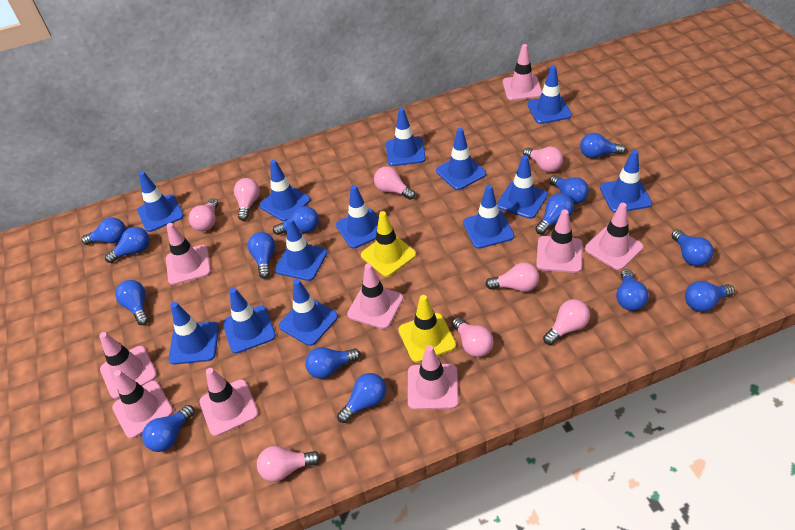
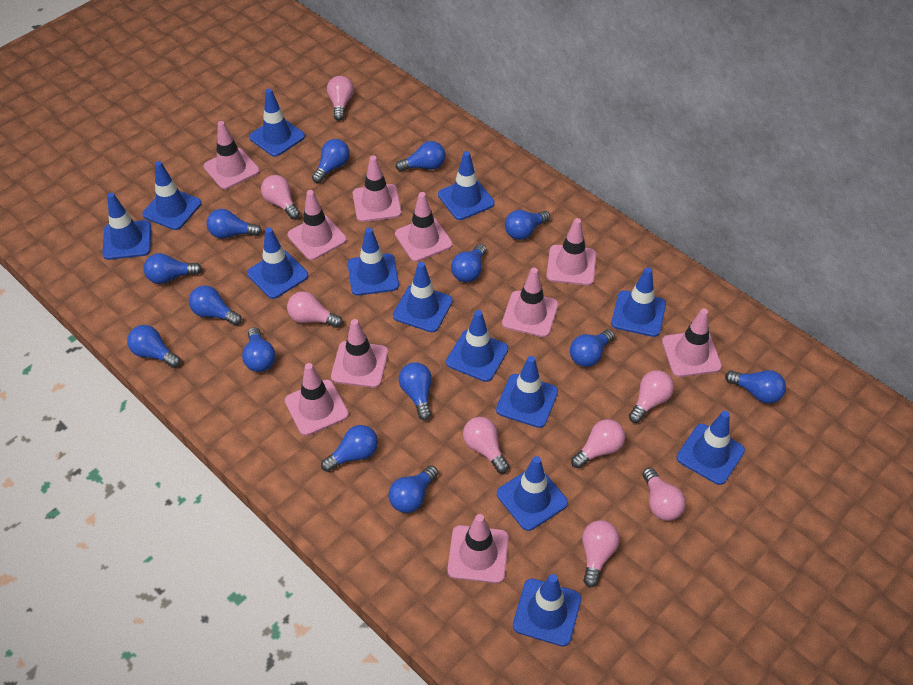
pink traffic cone: [99,332,157,399] [112,370,173,439] [166,223,211,285] [199,368,259,436] [347,263,403,329] [408,345,459,410] [503,44,542,100] [536,210,583,273] [585,203,643,270] = 9 -> [204,121,260,189] [285,363,349,436] [288,190,347,260] [331,319,388,388] [353,155,402,222] [395,192,453,262] [447,514,509,583] [502,268,558,337] [546,218,596,286] [662,308,722,377] = 10
yellow traffic cone: [361,211,416,277] [399,295,456,363] = 2 -> none = 0

